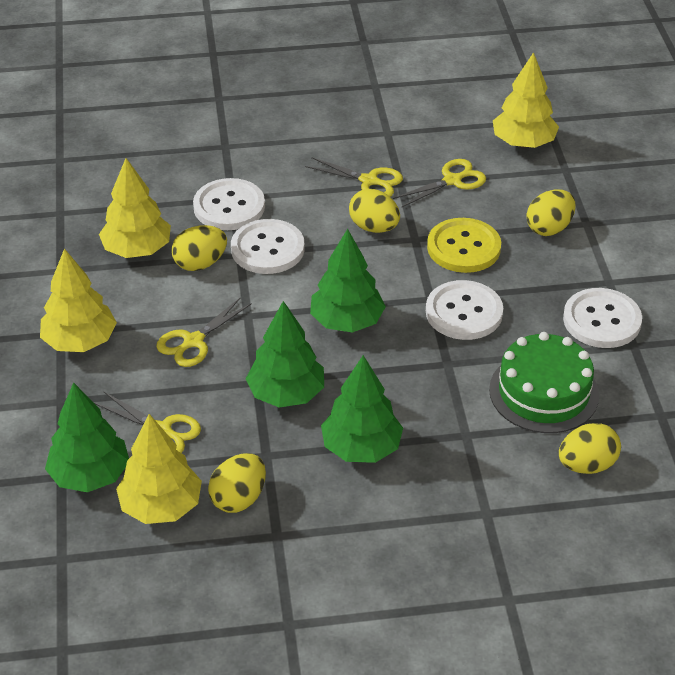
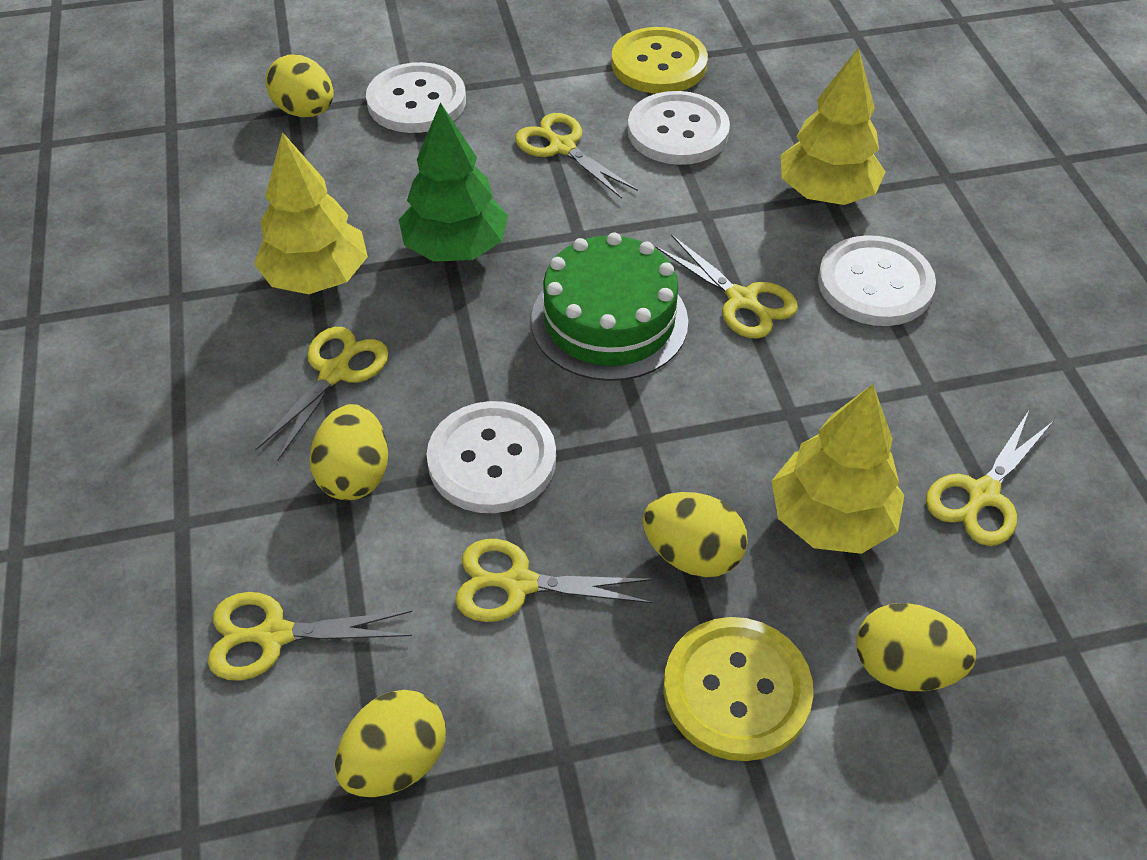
green tree: [45,382,129,492] [246,301,324,408] [310,229,386,333] [321,355,403,463] = 4 -> [399,102,508,262] = 1
yellow button: [427,218,501,273] = 1 -> [611,27,708,93] [663,617,814,761] = 2
yellow scissors: [95,391,201,453] [156,298,252,367] [305,157,403,197] [393,159,486,208] = 4 -> [208,592,412,680] [255,327,388,460] [455,539,653,622] [515,113,638,199] [655,234,798,339] [926,411,1053,546] = 6
yellow tree: [40,248,117,352] [99,158,171,258] [116,414,202,524] [493,52,559,148] = 4 -> [254,132,368,294] [772,384,904,554] [781,47,885,205] = 3

